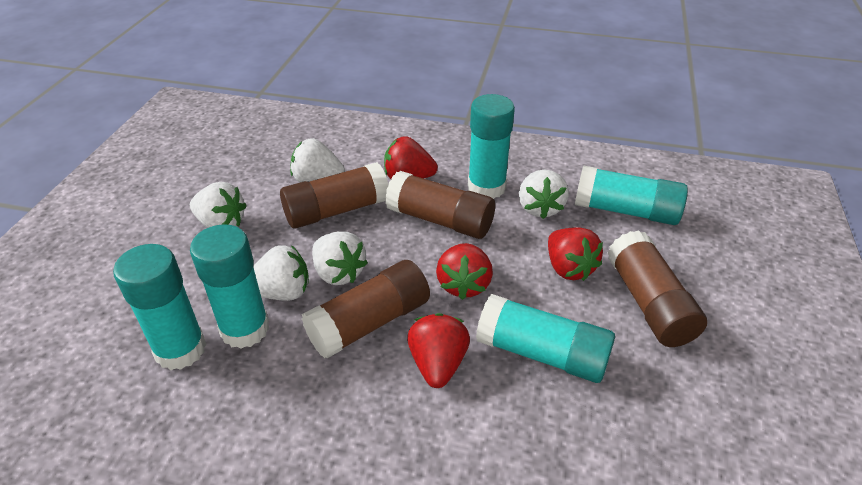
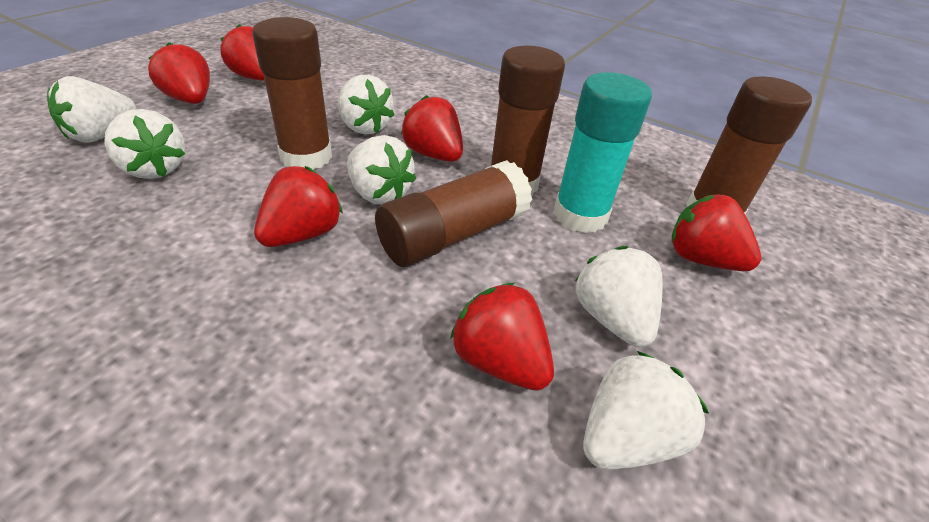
red strawberry: [384,136,438,179] [407,313,470,388] [436,243,493,300] [548,227,603,281] = 4 -> [148,42,210,104] [220,24,264,80] [254,166,343,247] [401,95,463,162] [450,283,554,390] [672,195,761,271] = 6
turquoise glue stick: [113,244,207,370] [190,224,270,349] [468,94,515,199] [476,294,615,383] [575,165,688,225] = 5 -> [553,72,652,233] = 1
white strawberry: [190,182,247,228] [253,245,309,301] [291,138,345,182] [312,231,368,285] [519,170,569,219] = 5 -> [47,76,136,143] [104,109,185,179] [338,75,394,134] [347,135,416,204] [575,246,663,347] [583,351,709,470] = 6

